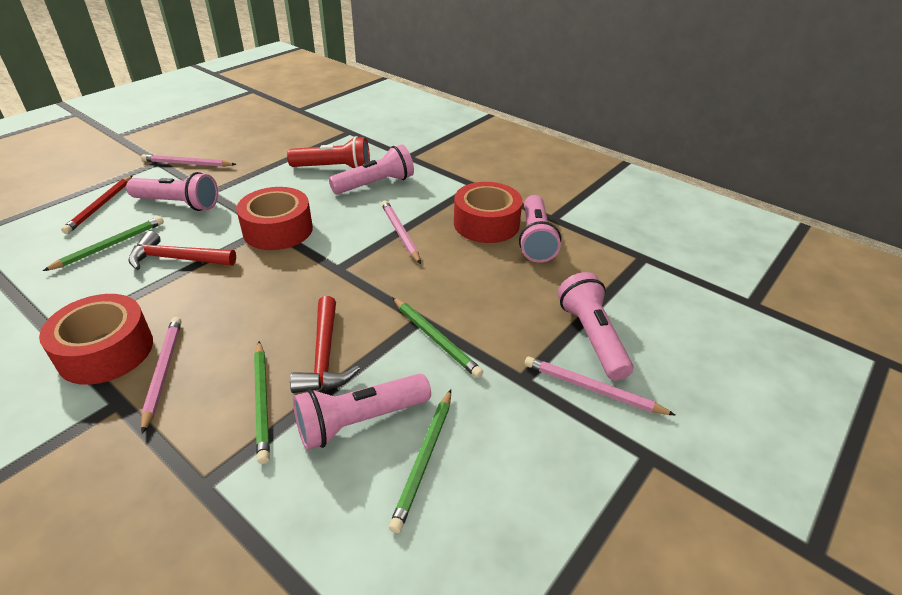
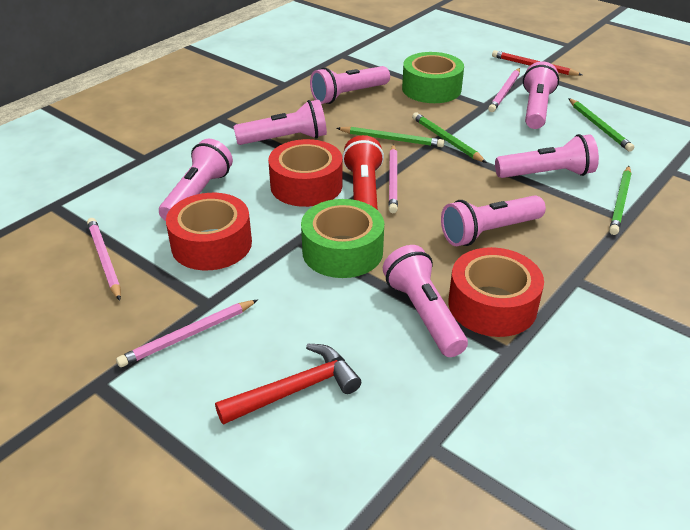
green tape: none = 0 -> [301,199,384,278] [402,52,464,103] = 2
pink flashlight: [126,172,218,211] [293,374,431,450] [329,144,414,194] [519,195,561,263] [558,272,633,381] = 5 -> [159,139,233,221] [233,100,327,145] [310,66,390,104] [383,245,468,357] [441,195,546,246] [495,134,599,178] [523,61,559,129] = 7
red hammer: [128,231,236,270] [290,296,360,393] = 2 -> [215,344,361,425] = 1

